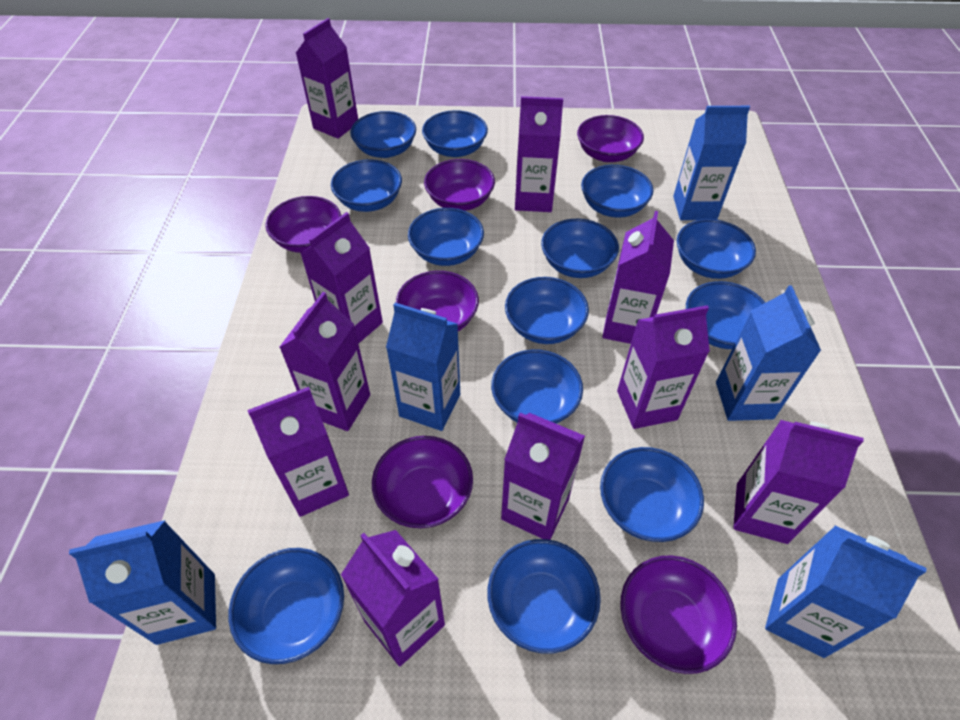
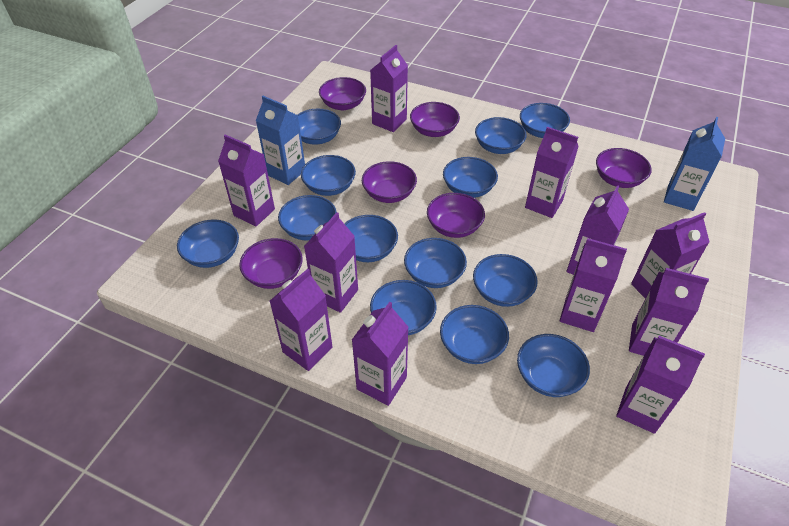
blue carton: [69,520,216,645] [386,303,460,431] [673,106,750,220] [716,285,821,421] [765,525,927,658] = 5 -> [256,96,305,185] [664,117,725,211] = 2
purple carton: [247,387,349,517] [280,292,370,431] [296,18,358,139] [301,212,383,344] [341,530,445,666] [501,413,585,540] [515,96,563,212] [602,211,674,344] [617,305,710,429] [733,420,864,544] = 10 -> [218,135,275,226] [270,269,332,371] [304,212,358,313] [352,302,409,406] [370,45,408,132] [525,127,579,218] [560,238,627,332] [567,185,629,275] [616,336,705,434] [629,268,709,356] [631,212,710,298] = 11

